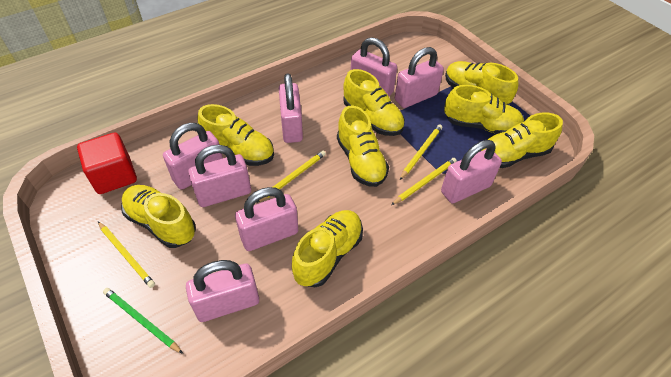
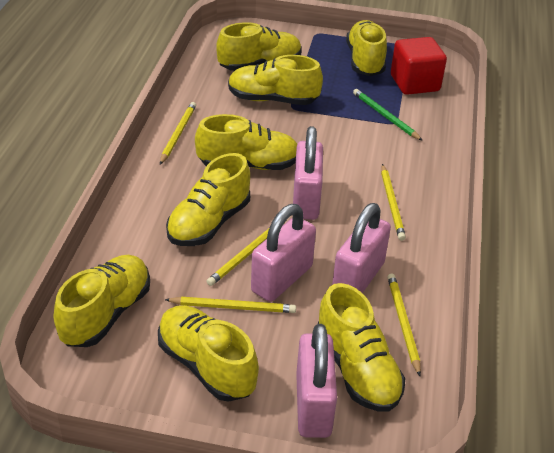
pink padlock: [163,123,223,190] [186,260,259,322] [188,145,251,207] [235,187,298,251] [279,73,303,143] [351,37,397,96] [395,47,444,108] [441,140,502,203] = 8 -> [251,204,316,302] [293,126,323,220] [296,324,337,438] [332,203,391,293] = 4
yellow pencil: [98,222,155,288] [257,151,326,203] [391,158,457,205] [400,124,442,180] = 4 -> [160,102,196,164] [165,297,296,313] [206,221,286,286] [381,164,406,241] [387,273,421,376] = 5

